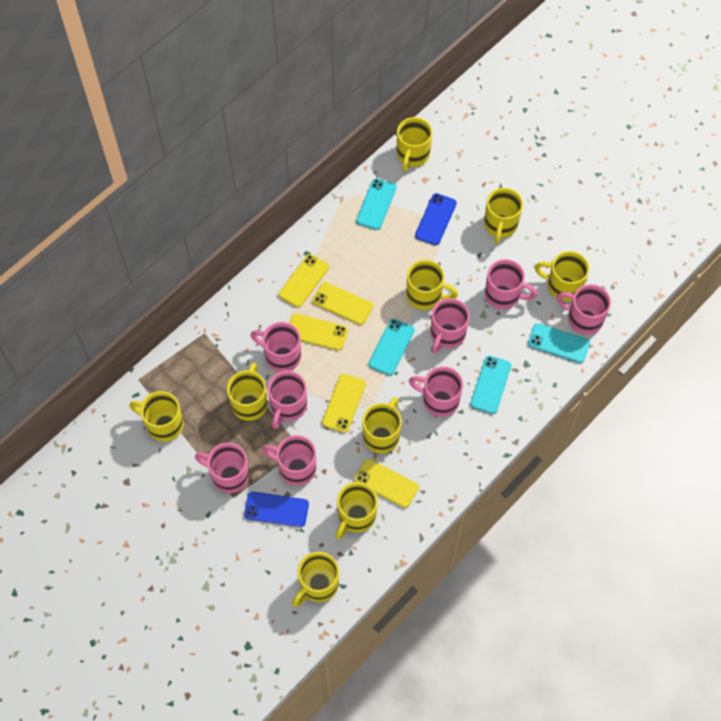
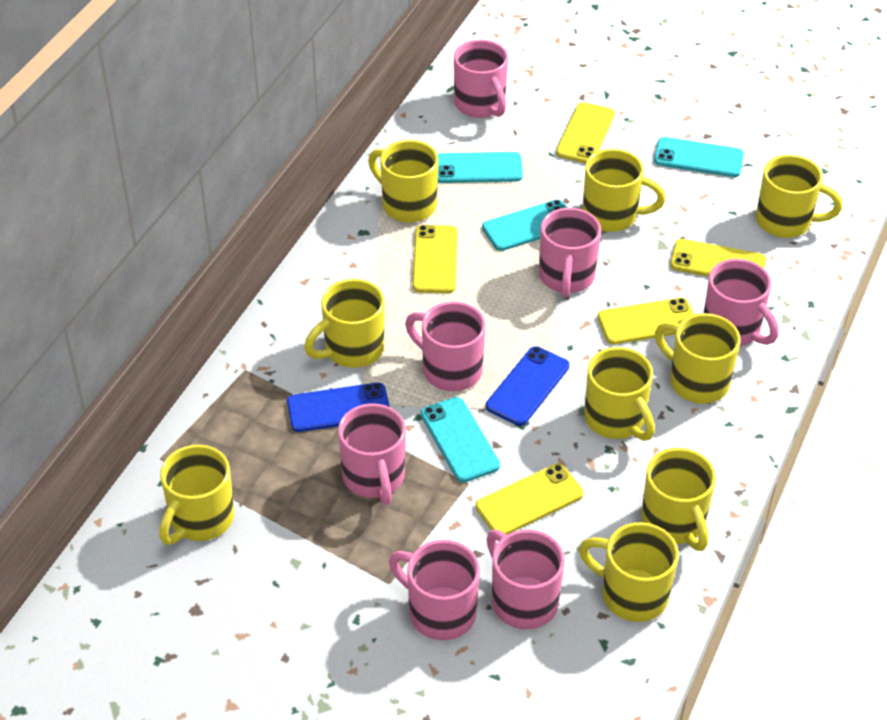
pink mug: [195,443,249,493] [251,322,301,372] [263,435,316,486] [267,371,307,429] [409,366,463,417] [431,298,470,354] [485,259,538,309] [556,284,611,335] = 8 -> [338,403,406,505] [389,540,480,640] [405,302,486,391] [454,40,508,118] [486,530,565,629] [539,208,601,297] [704,259,779,346] = 7

